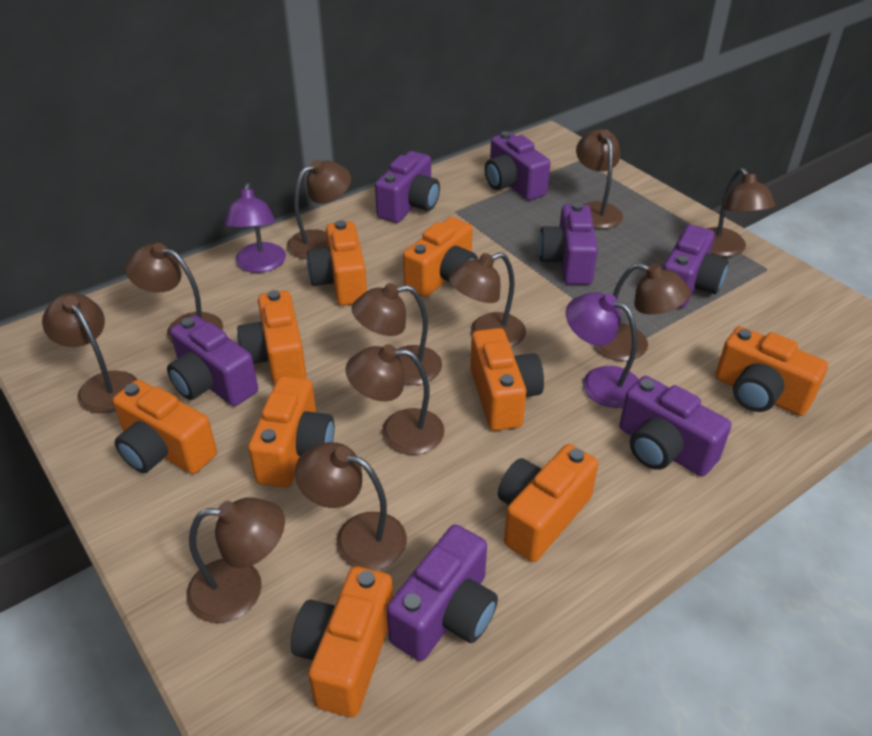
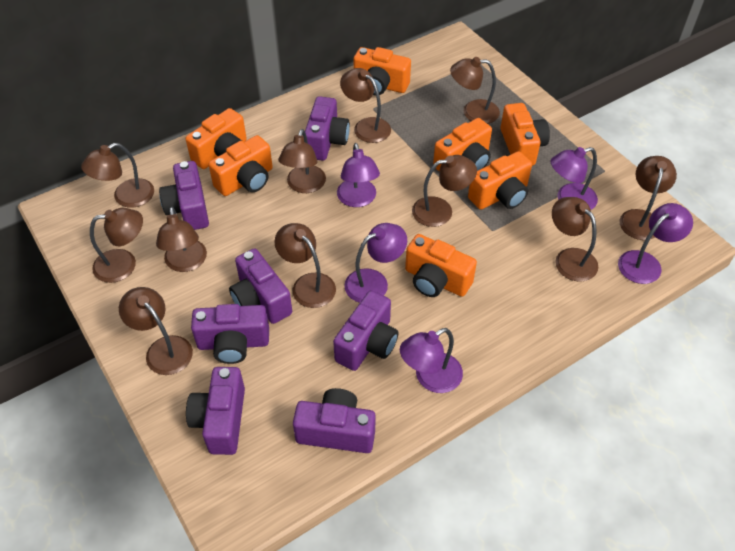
orange camera: [113,380,217,474] [237,290,307,385] [248,376,334,488] [291,566,393,717] [307,220,367,306] [403,217,478,297] [470,328,544,431] [498,444,598,562] [715,326,828,416] = 9 -> [186,108,247,169] [208,135,273,196] [354,47,411,95] [405,234,477,297] [433,118,492,171] [468,151,532,210] [500,103,550,166] = 7
purple lamp: [224,183,286,273] [566,292,639,408] = 2 -> [337,143,380,207] [344,223,407,303] [400,328,463,393] [551,147,598,210] [618,203,693,284] = 5

